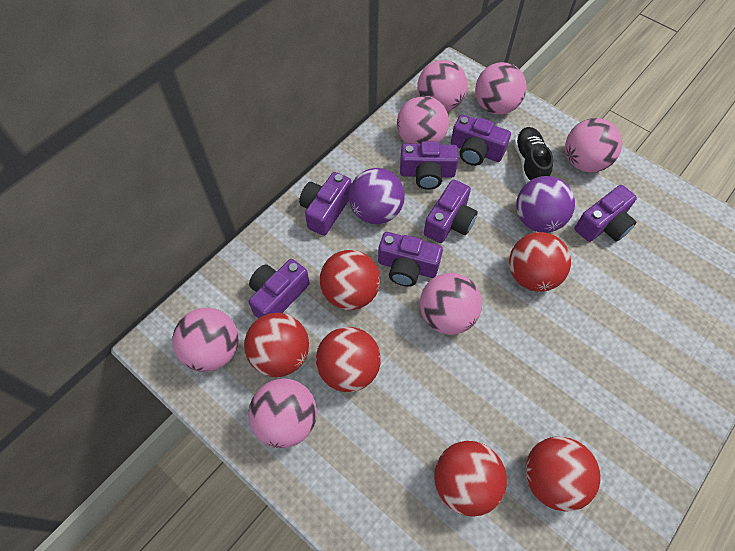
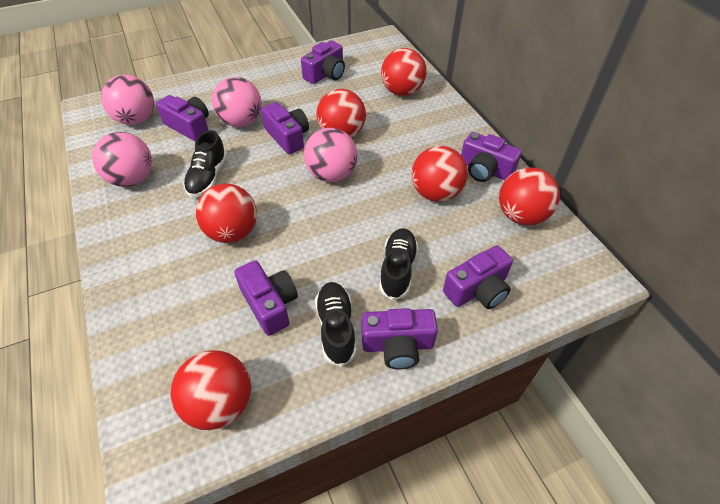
black shoe: [514,127,553,183] = 1 -> [183,130,227,198] [315,282,356,367] [379,228,418,301] = 3
pink ball: [173,308,239,372] [248,378,317,448] [397,96,449,144] [417,60,467,112] [420,273,482,335] [475,62,527,115] [565,118,622,173] = 7 -> [92,132,152,187] [101,75,154,125] [212,77,262,127] [304,128,358,182] = 4
purple ball: [349,168,405,224] [516,176,575,233] = 2 -> none = 0

